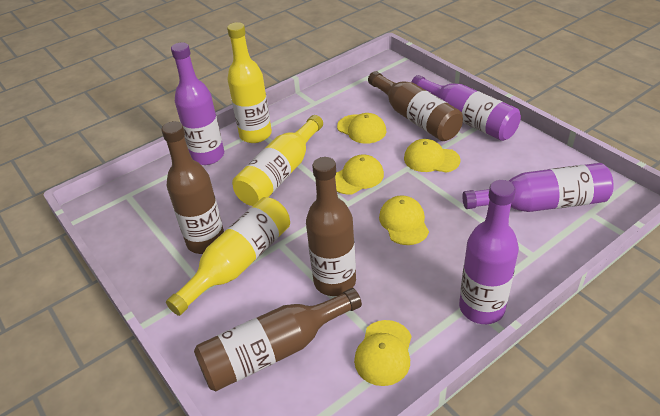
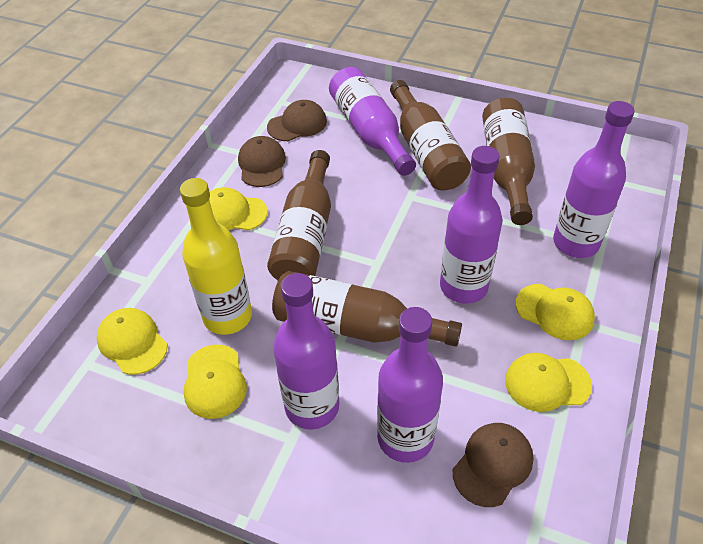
brown cap: none = 0 -> [238,136,286,187] [267,100,327,141] [453,423,534,507] = 3
purple bottle: [171,42,224,165] [412,75,521,141] [459,180,519,324] [462,163,614,212] = 4 -> [273,273,339,429] [329,67,416,176] [377,307,443,463] [440,146,503,304] [553,101,635,258] = 5
yellow bottle: [166,197,290,316] [227,22,272,143] [232,115,323,206] = 3 -> [180,178,252,335] = 1

